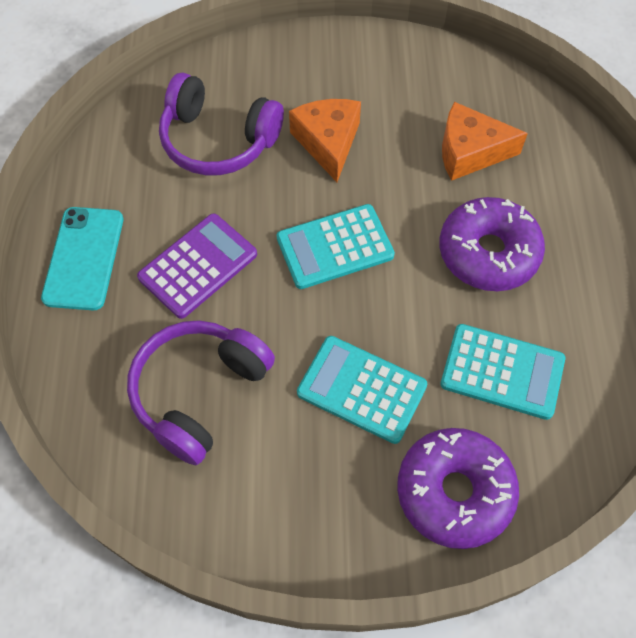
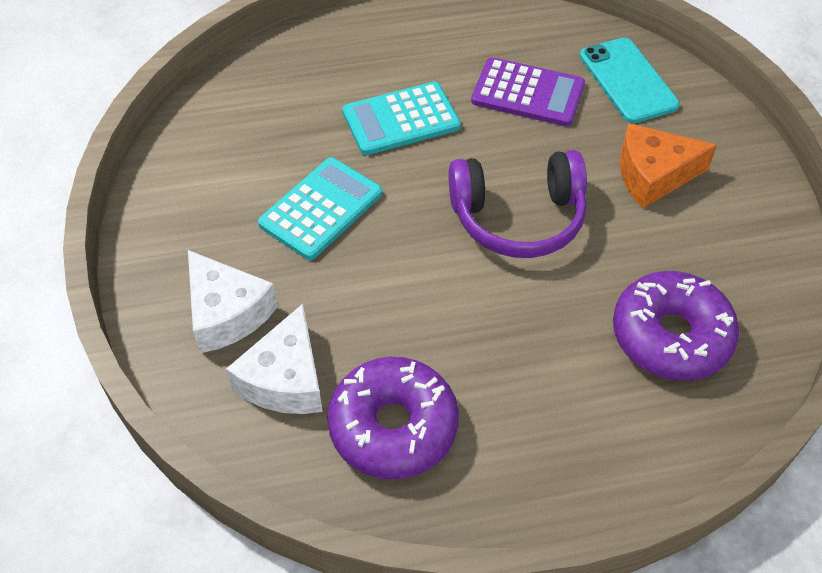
orange cheese: [289,99,361,182] [442,102,528,181] = 2 -> [620,123,717,208] = 1
purple headphones: [127,320,275,465] [159,72,284,176] = 2 -> [449,150,587,258] = 1
turquoise calculator: [277,204,395,289] [297,336,427,444] [440,324,565,420] = 3 -> [258,157,382,260] [342,82,461,155] = 2
white cheese: none = 0 -> [188,250,278,353] [226,304,323,414] = 2

